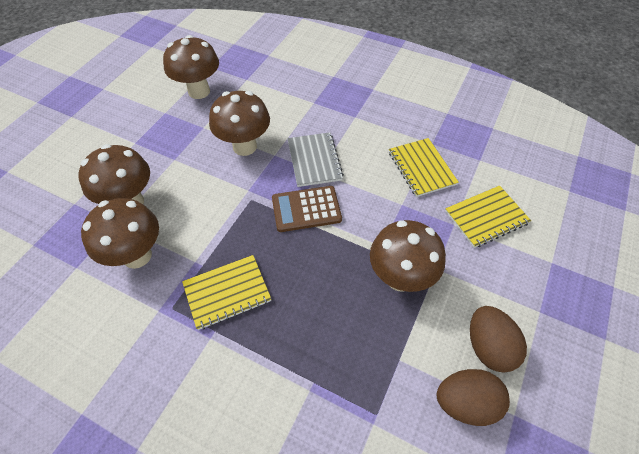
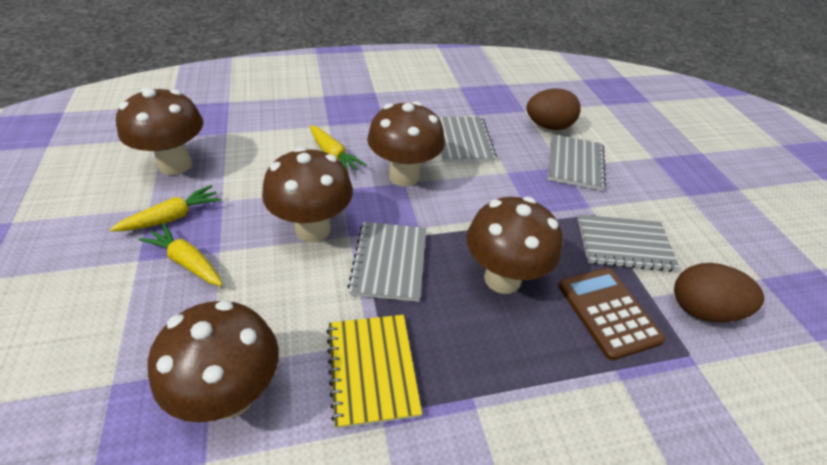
grey notebook: [287,132,344,187] = 1 -> [347,222,426,302] [438,117,497,162] [548,134,606,191] [578,214,680,272] = 4
yellow carrot: none = 0 -> [110,185,221,231] [139,223,223,286] [310,125,367,172] = 3
yellow notebook: [182,255,271,330] [389,138,459,197] [445,185,531,248] = 3 -> [326,315,422,429] = 1

